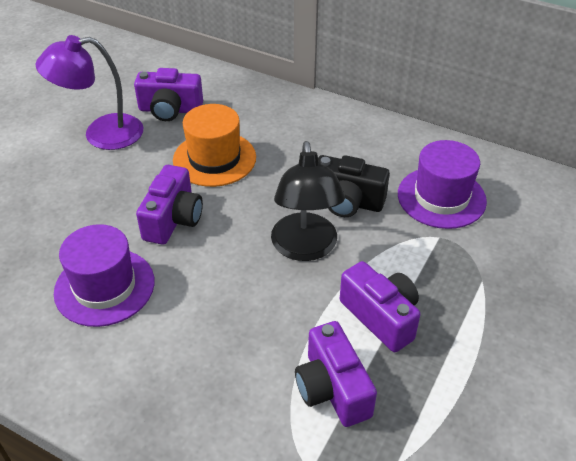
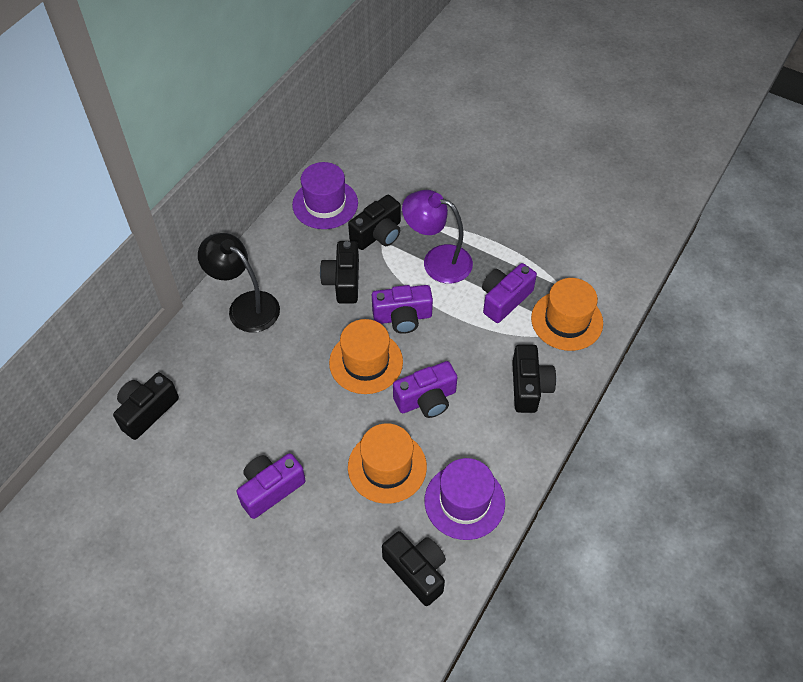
black camera: [318,155,390,217] = 1 -> [113,372,179,440] [320,241,359,304] [348,195,401,250] [382,531,446,606] [512,344,556,413] = 5
orange hat: [173,104,256,187] = 1 -> [329,319,403,394] [348,423,427,504] [531,278,603,351] = 3

